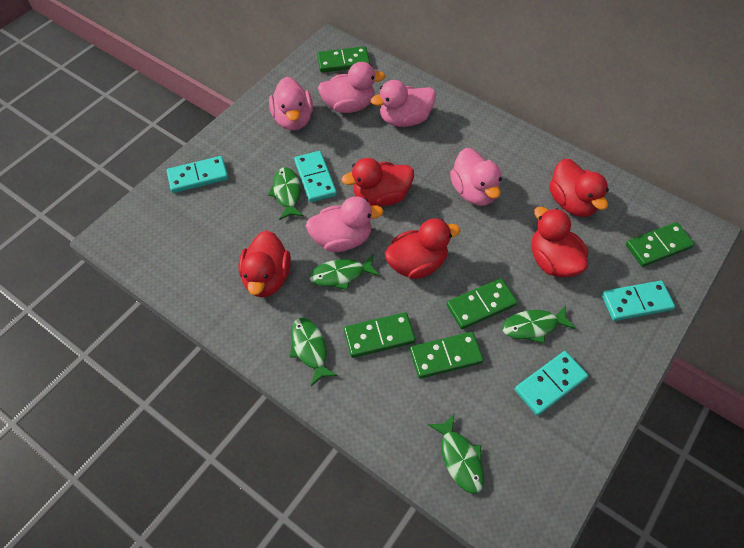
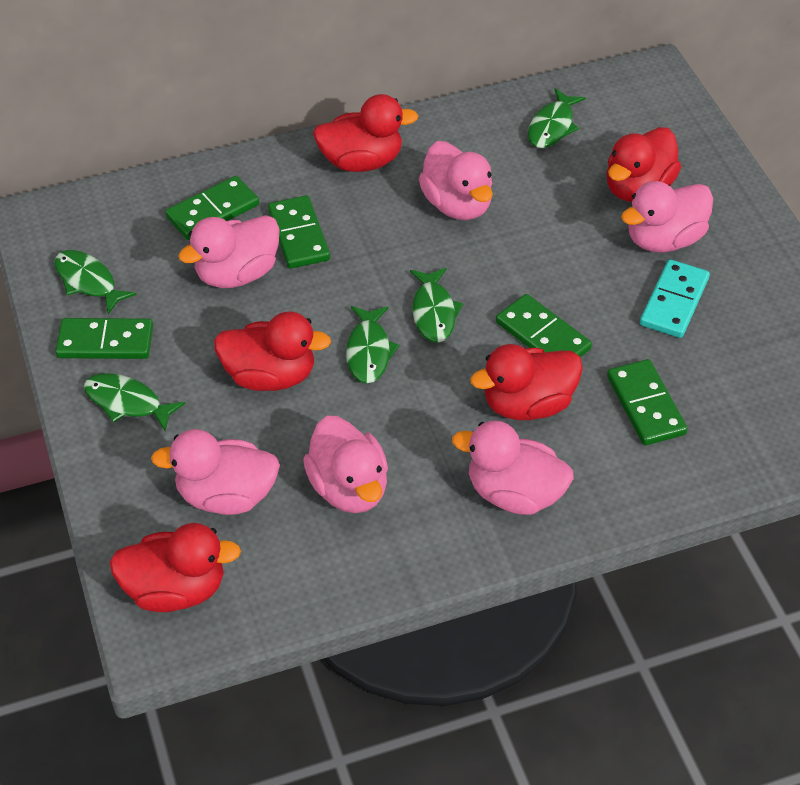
pink duck: [269,77,313,130] [306,196,384,252] [318,62,385,113] [371,80,436,127] [450,148,502,206] = 5 -> [151,429,280,515] [178,215,280,288] [303,416,388,513] [418,141,493,220] [452,420,574,515] [621,181,713,253] = 6
turquoise domino: [167,156,228,193] [294,151,337,202] [515,351,588,416] [602,281,675,321] = 4 -> [640,259,710,338] = 1

